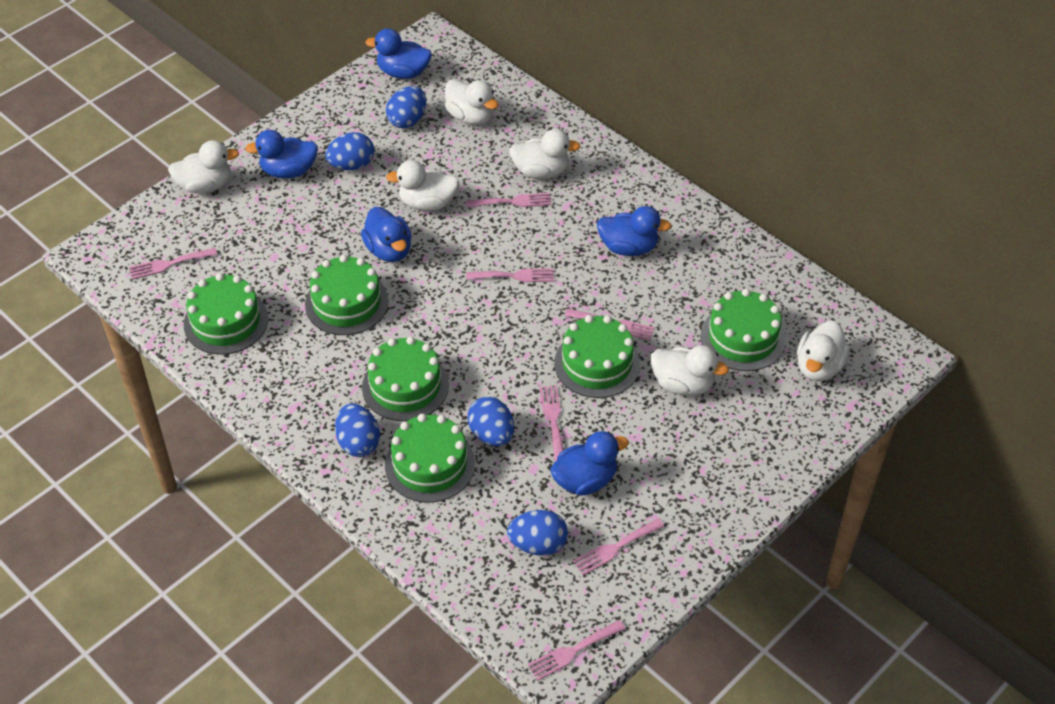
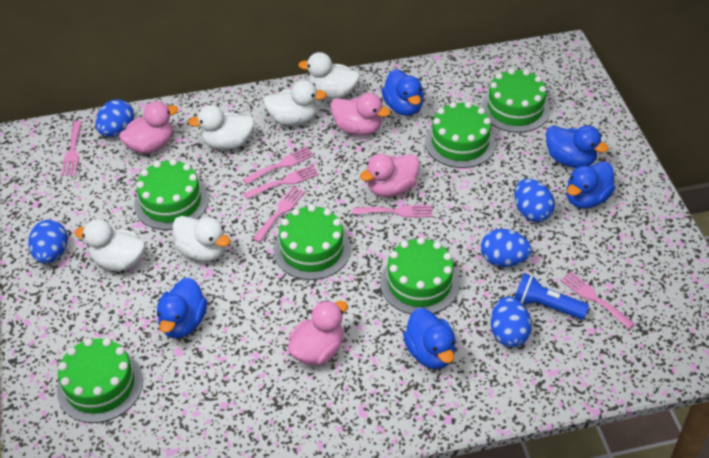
blue flashlight: none = 0 -> [514,273,589,320] = 1
pink duck: none = 0 -> [119,101,178,154] [288,300,348,365] [330,93,390,136] [360,154,419,197] = 4
pink fork: [129,248,217,280] [466,268,554,282] [467,193,551,208] [528,620,625,680] [539,385,564,461] [565,308,654,341] [573,519,664,575] = 7 -> [61,121,82,176] [243,147,314,184] [244,165,319,199] [253,186,305,243] [352,205,433,218] [560,271,635,329] = 6
white duck: [168,140,239,194] [386,160,459,211] [445,79,498,125] [509,129,581,179] [650,345,729,396] [797,321,850,381] = 6 -> [74,219,145,271] [172,216,230,262] [188,105,255,150] [263,80,327,126] [298,52,360,98] = 5

